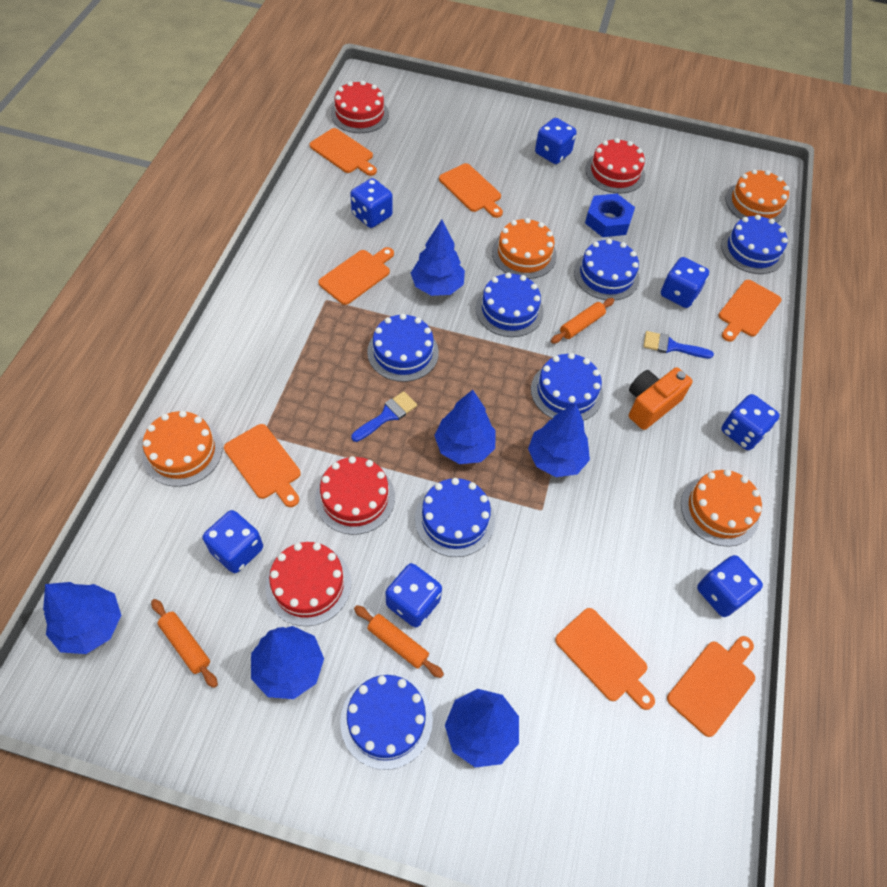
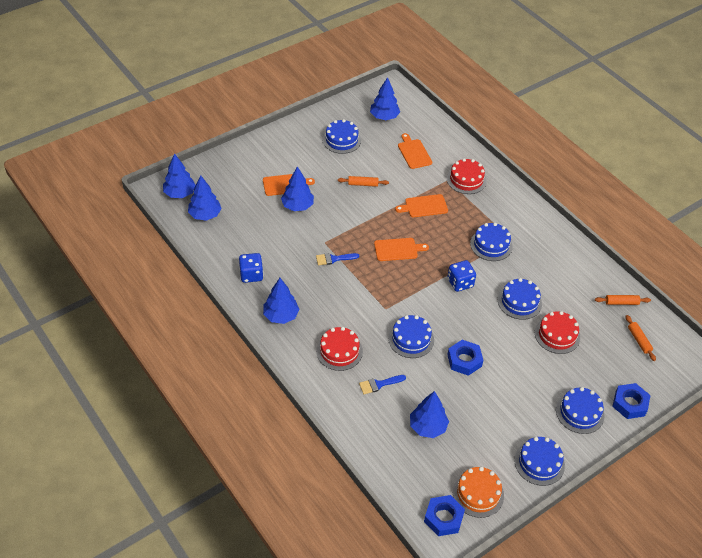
blue cake: [340,674,433,770] [367,314,439,382] [415,478,495,557] [476,272,544,337] [531,353,603,421] [574,239,640,300] [721,215,788,274] = 7 -> [322,119,361,154] [388,315,434,358] [470,223,513,261] [498,278,542,320] [514,437,565,486] [556,387,605,434] = 6
blue dice: [203,510,263,573] [350,178,393,228] [386,563,442,627] [535,118,577,164] [661,257,709,308] [697,555,763,617] [721,394,780,450] = 7 -> [239,253,263,283] [447,260,476,292] = 2
blue nut: [585,194,635,237] = 1 -> [424,495,465,536] [447,340,483,376] [612,383,651,419] = 3
orange cake: [142,411,223,487] [492,218,557,279] [681,469,762,547] [726,169,789,223] = 4 -> [453,467,504,518] = 1
orange camera: [629,367,693,430] = 1 -> none = 0
orange cutting board: [224,424,301,507] [310,128,377,176] [318,247,394,305] [439,163,503,218] [555,608,655,710] [667,636,755,737] [719,280,782,342] = 7 -> [263,174,315,196] [374,238,429,261] [395,194,448,217] [398,133,432,169] = 4
red cake: [265,542,351,626] [315,456,395,535] [331,80,389,133] [585,138,645,194] = 4 -> [316,327,363,371] [447,158,487,194] [535,311,580,354] = 3

